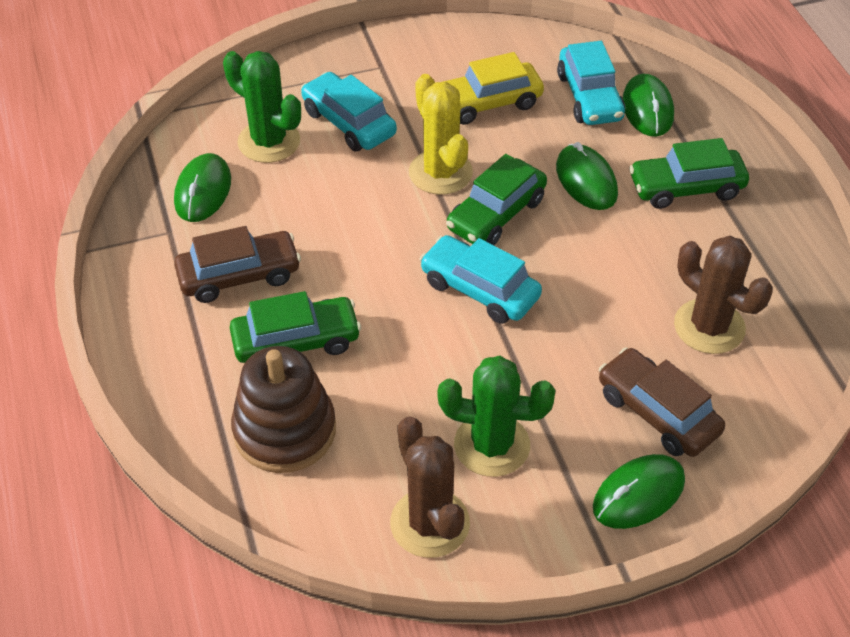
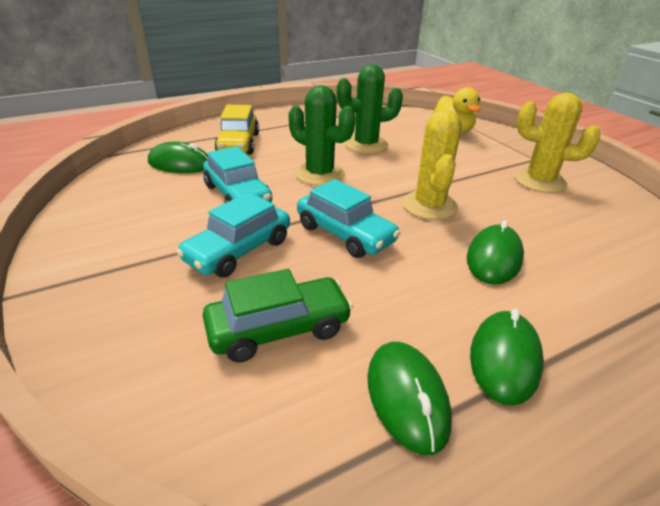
brown cactus: [390,416,470,558] [674,236,773,354] = 2 -> none = 0
brown car: [174,226,301,303] [599,347,725,457] = 2 -> none = 0
brown stacking toy: [231,346,336,473] = 1 -> none = 0
green car: [230,291,361,363] [446,154,547,245] [629,138,749,209] = 3 -> [203,269,353,363] = 1
yellow cactus: [409,74,473,195] = 1 -> [402,110,462,220] [515,93,601,193] = 2
yellow duck: none = 0 -> [433,87,480,133] = 1

